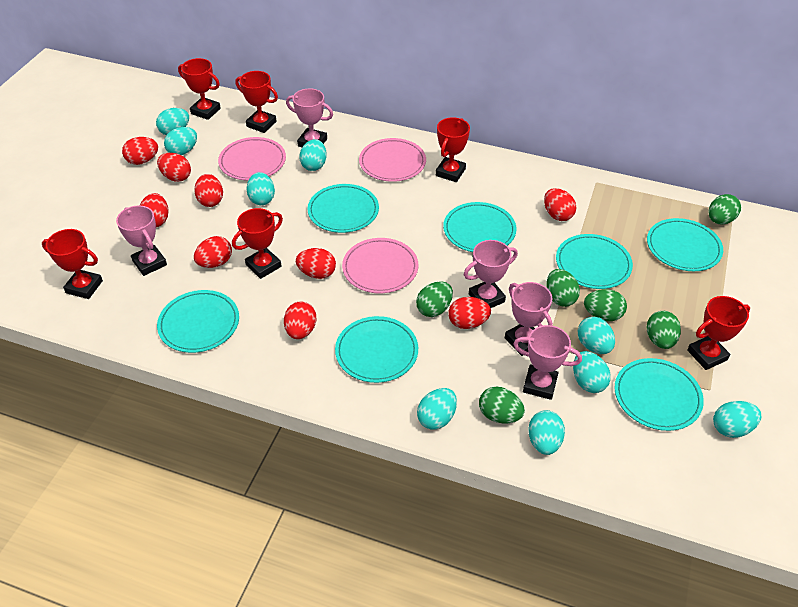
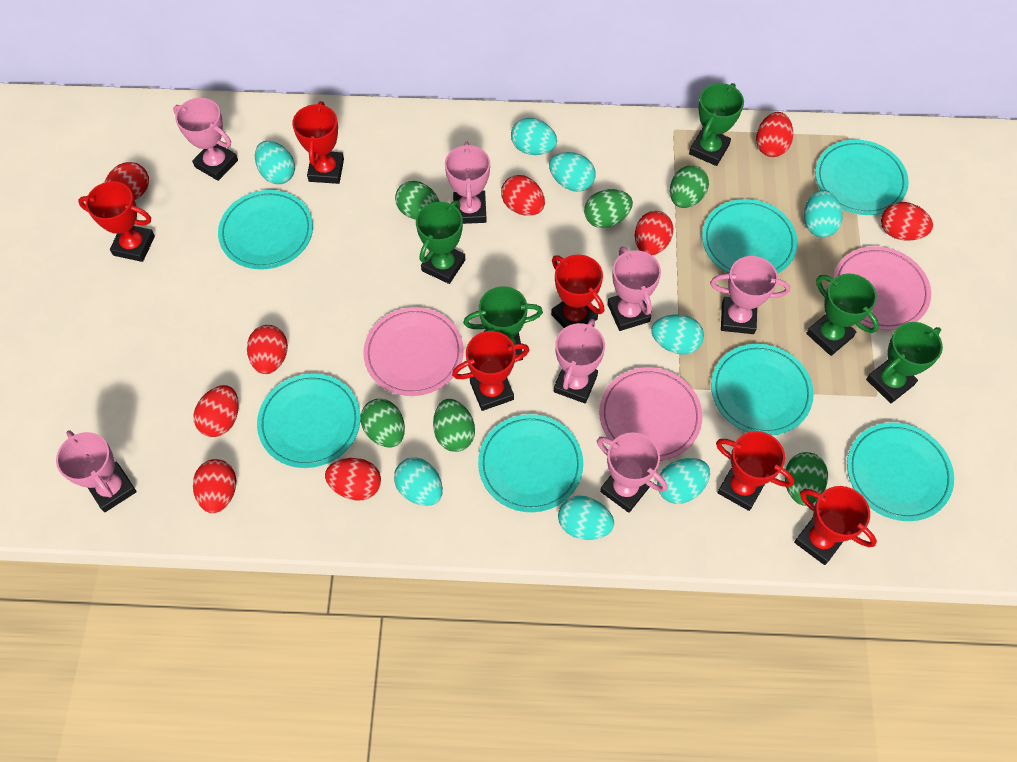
green trophy: none = 0 -> [416,200,465,284] [463,286,543,361] [689,83,744,166] [806,273,879,356] [866,322,943,403] = 5
pink trophy: [116,205,167,276] [286,89,333,147] [464,240,518,308] [505,282,553,356] [513,325,582,400] = 5 -> [56,430,137,512] [173,98,238,181] [445,142,490,224] [554,319,605,403] [597,432,667,513] [607,246,661,331] [710,256,790,334] = 7
turquoise egg: [156,108,189,135] [164,127,197,155] [246,172,275,205] [299,139,327,171] [417,388,457,430] [528,410,565,455] [573,351,610,393] [578,317,615,354] [713,401,761,438] = 9 -> [255,141,295,184] [394,457,443,506] [511,118,557,155] [549,152,596,192] [558,496,614,540] [651,314,704,354] [657,458,710,504] [804,190,843,237] = 8

